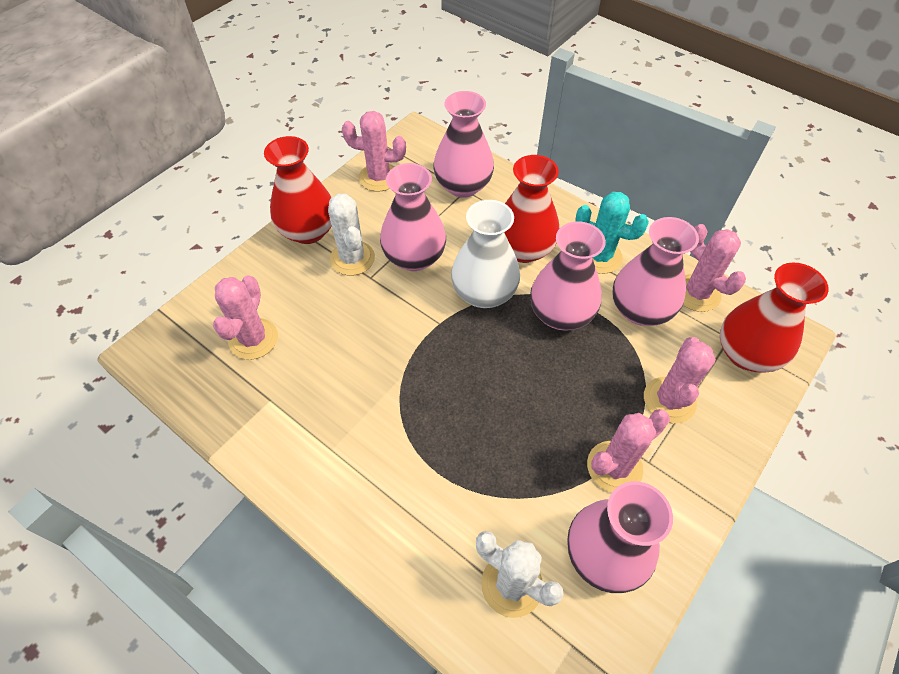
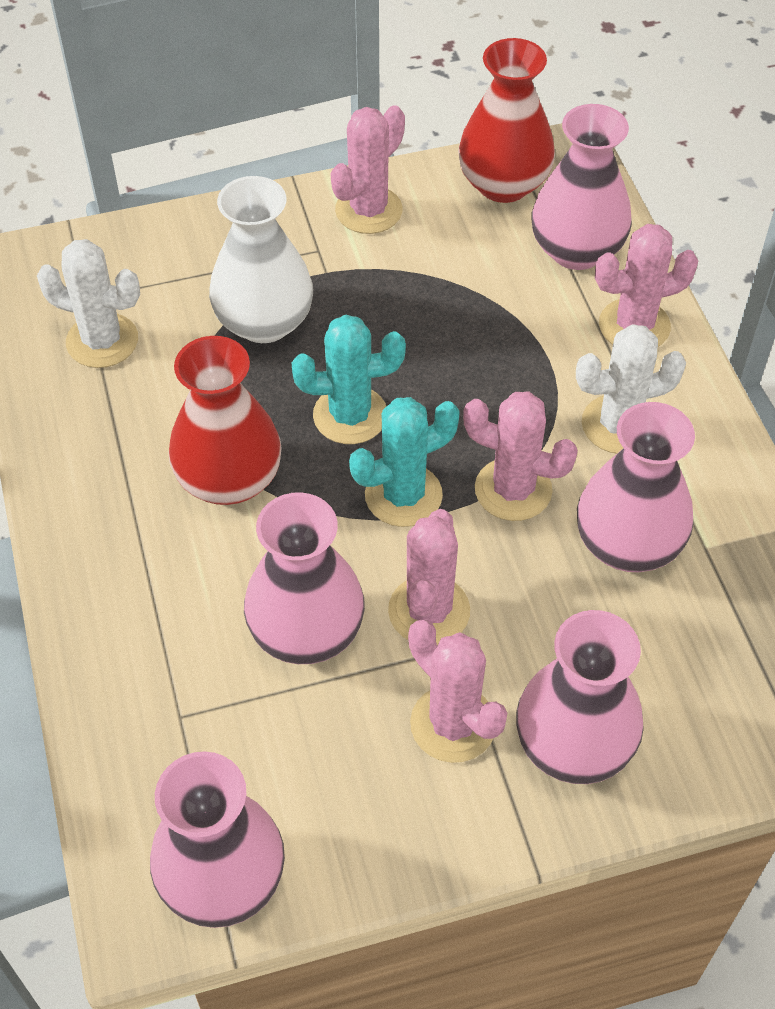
red vase: [264,136,332,244] [504,155,559,263] [720,262,829,373] = 3 -> [169,336,282,505] [458,38,555,203] = 2
turquoise cactus: [575,192,649,274] = 1 -> [291,315,406,444] [349,397,460,527] = 2

